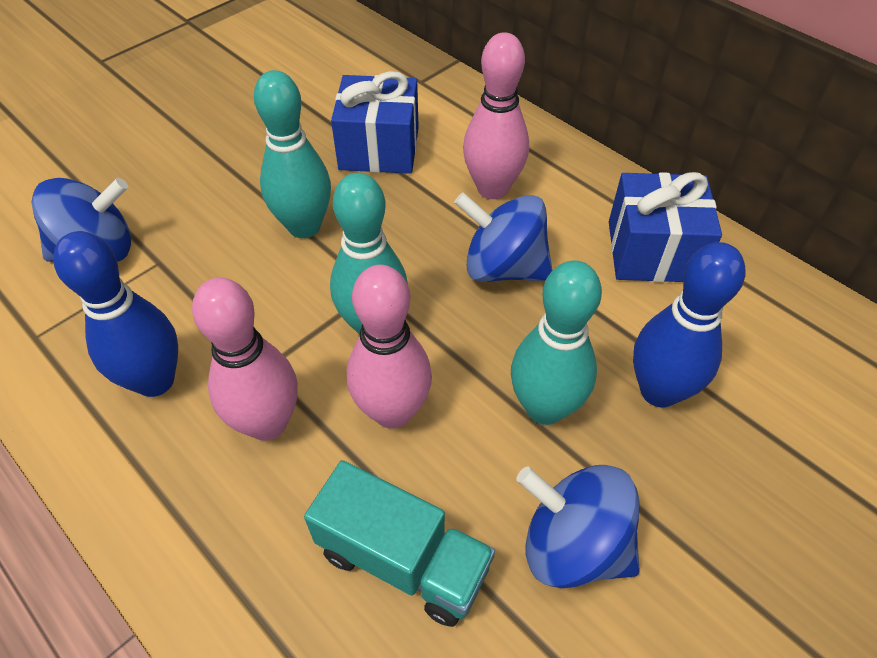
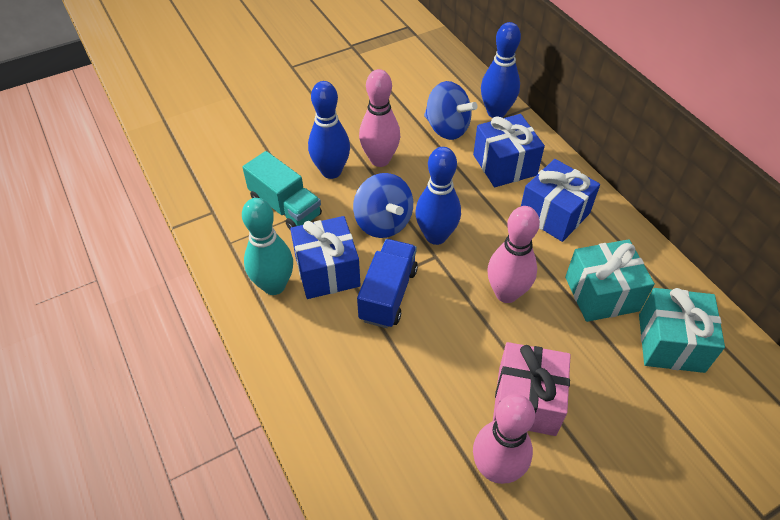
blue bowling pin: [53,231,178,397] [633,242,745,407] = 2 -> [308,81,350,179] [415,147,461,245] [481,22,521,118] = 3
blue gift: [331,71,419,174] [609,172,722,282] = 2 -> [290,216,361,299] [473,114,545,187] [521,159,600,242] = 3
blue spinning top: [32,178,131,262] [454,192,552,282] [516,465,640,588] = 3 -> [353,173,413,238] [424,81,478,140] = 2
blue truck: none = 0 -> [357,239,418,328] = 1
pink gift: none = 0 -> [493,342,571,436] = 1
turquoise bowling pin: [254,70,331,238] [330,173,408,335] [511,260,602,425] = 3 -> [242,198,293,295] = 1
turquoise gift: none = 0 -> [565,239,655,322] [639,288,725,373] = 2

